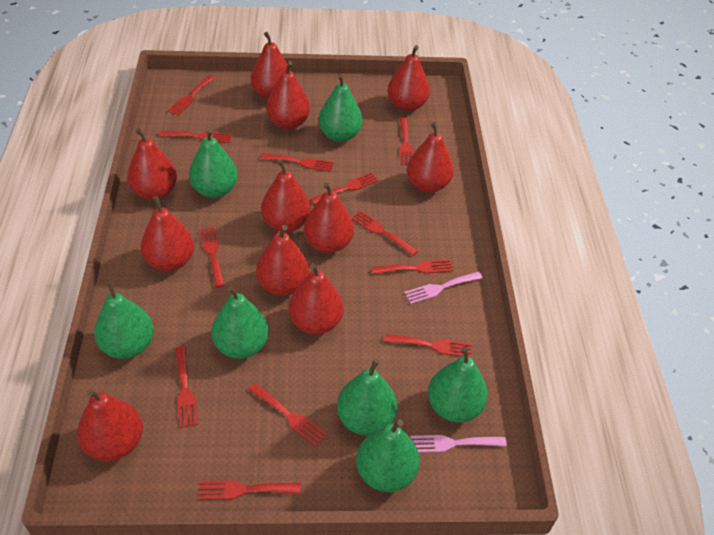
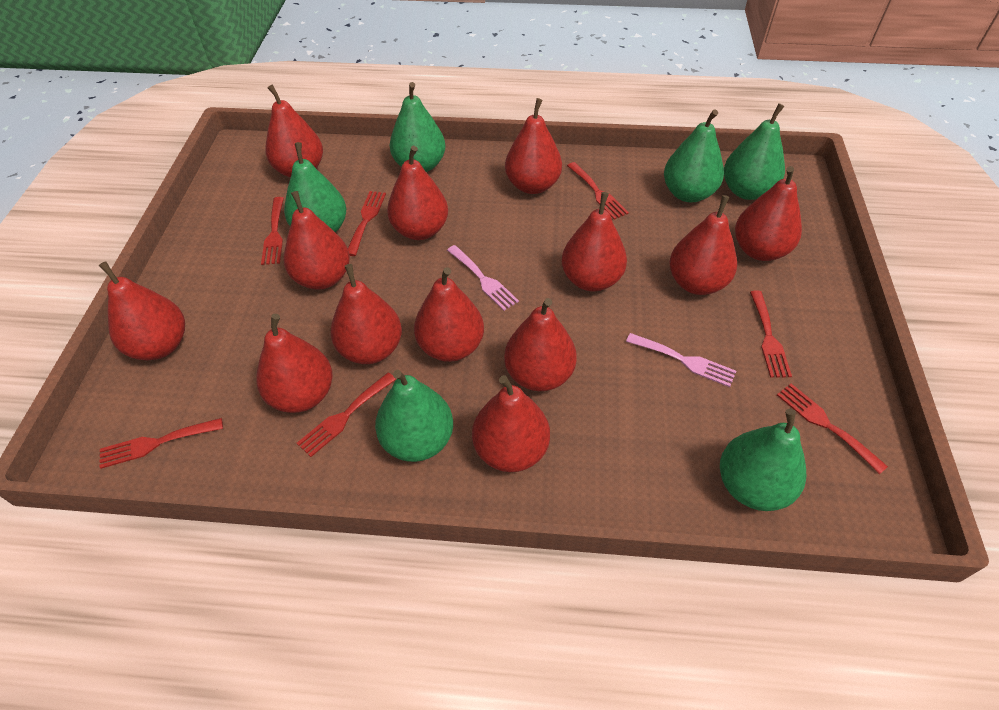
green pear: [94,281,154,359] [189,128,238,198] [211,286,269,359] [318,74,363,142] [337,359,397,436] [356,420,420,492] [428,347,488,422] = 7 -> [284,142,346,233] [375,370,453,462] [390,82,445,172] [664,109,724,202] [720,409,806,511] [724,103,785,200] = 6
red fork: [159,131,232,143] [167,76,215,116] [175,347,198,428] [198,480,301,500] [199,226,225,288] [248,383,328,447] [261,153,334,172] [310,172,379,205] [352,211,418,256] [372,259,453,274] [384,334,472,358] [399,117,413,165] = 12 -> [100,418,223,469] [261,197,284,265] [297,372,396,457] [348,191,386,256] [567,162,629,220] [750,291,792,378] [777,384,888,474] = 7
red pear: [77,389,143,461] [127,128,177,200] [141,196,194,271] [251,32,291,99] [256,225,309,296] [261,160,311,232] [266,61,310,129] [289,263,344,335] [304,182,354,253] [387,45,430,112] [407,122,454,193] = 11 -> [99,261,185,360] [256,314,333,413] [265,85,323,178] [284,191,350,290] [330,264,402,364] [387,146,448,240] [414,267,484,362] [472,375,550,472] [504,298,577,391] [505,98,562,194] [561,192,627,292] [669,195,737,295] [735,166,802,261] = 13

